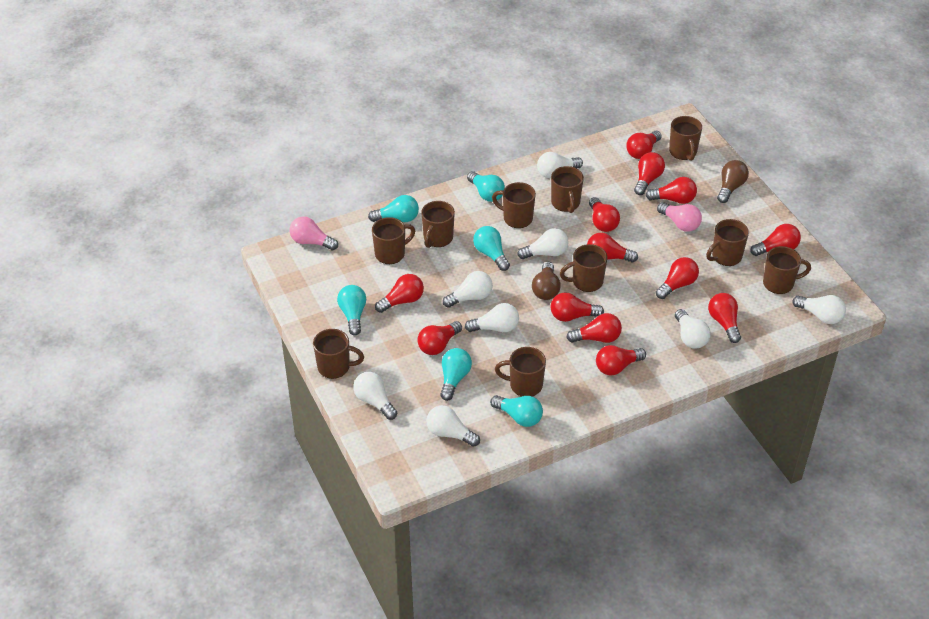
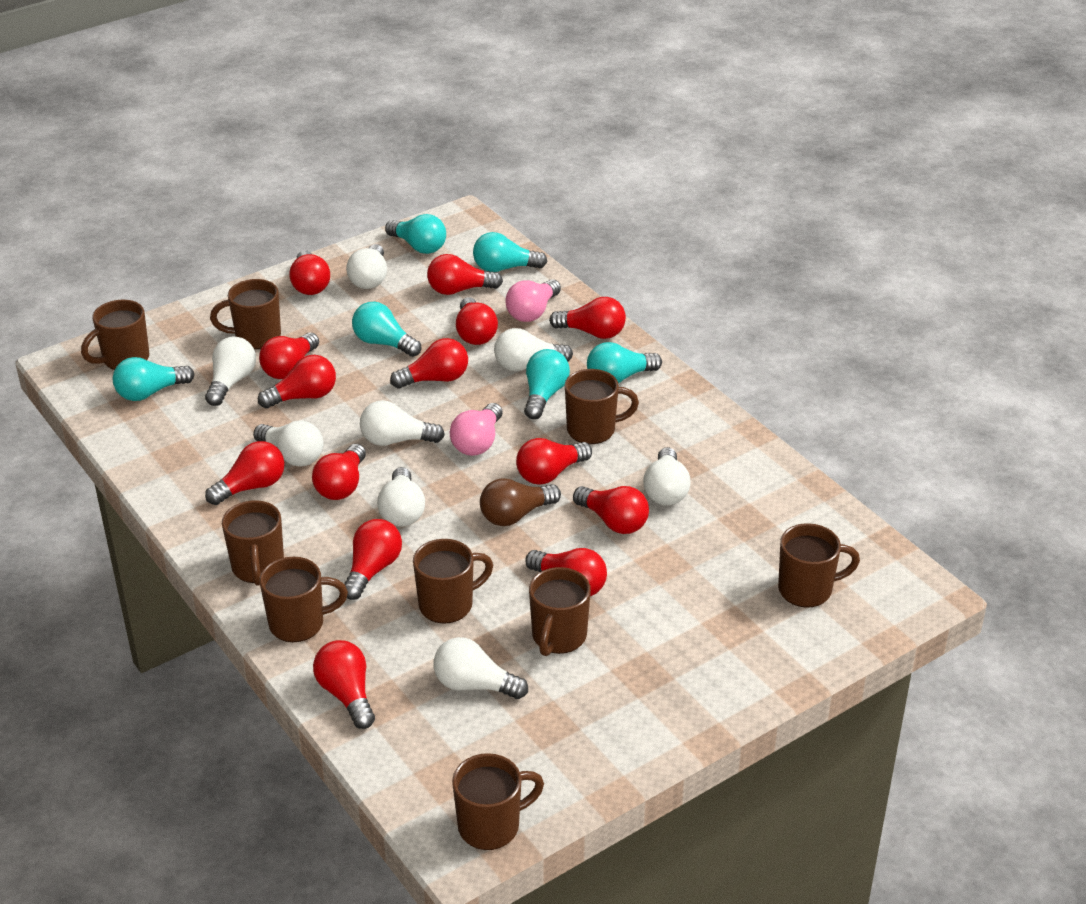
brown light bulb: [532,262,561,300] [717,160,749,203] = 2 -> [480,478,561,526] = 1
brown mug: [313,329,364,379] [372,217,415,264] [421,201,455,248] [492,182,536,228] [495,347,546,397] [551,166,584,213] [560,244,607,292] [669,116,702,161] [706,219,749,266] [763,246,811,294] = 10 -> [81,300,149,370] [210,279,281,349] [222,500,284,586] [260,557,348,642] [413,539,493,624] [452,753,544,850] [529,567,591,656] [565,369,639,444] [778,523,860,607] = 9
red light bulb: [375,274,424,313] [417,321,462,355] [550,292,604,322] [566,313,622,343] [587,233,638,263] [589,197,620,232] [596,345,646,375] [626,131,662,159] [634,152,665,195] [646,177,697,204] [656,257,699,299] [708,293,741,343] [750,224,801,256] = 13 -> [205,441,285,505] [258,355,336,409] [259,332,319,379] [289,250,330,295] [312,444,366,500] [313,640,375,729] [345,519,402,600] [390,338,468,389] [427,254,503,295] [456,297,498,345] [516,438,592,485] [525,548,607,596] [549,297,626,339] [573,486,649,534] = 14

